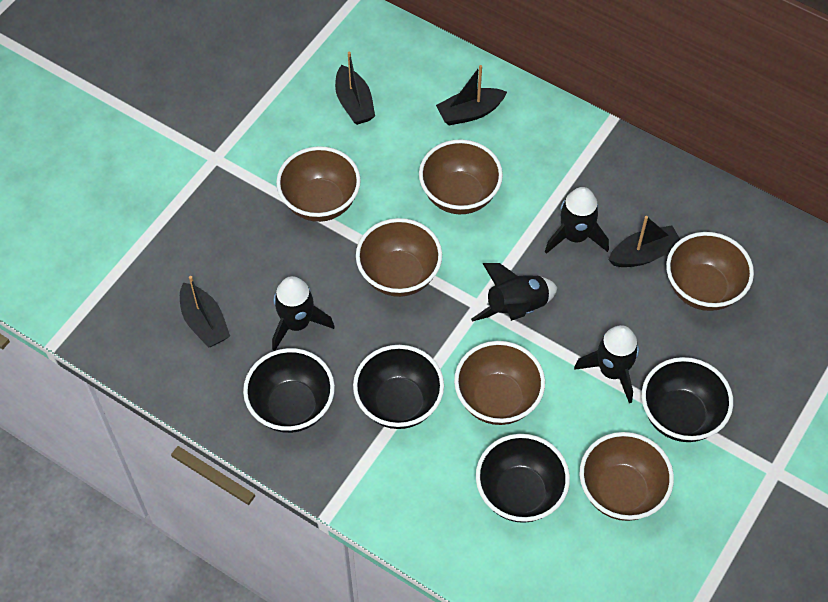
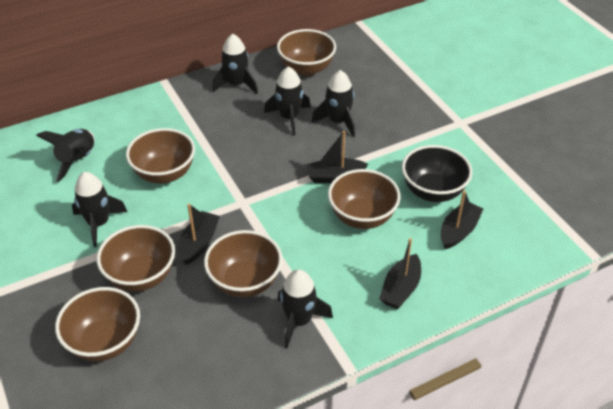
black bowl: [243,348,335,433] [353,345,444,429] [476,434,570,523] [642,357,733,442] = 4 -> [402,145,472,202] = 1
black rocket: [272,276,335,351] [471,263,557,322] [545,187,609,254] [574,325,639,403] = 4 -> [36,129,95,182] [72,172,127,247] [212,34,258,94] [264,66,310,136] [277,269,333,348] [311,70,355,137] = 6

